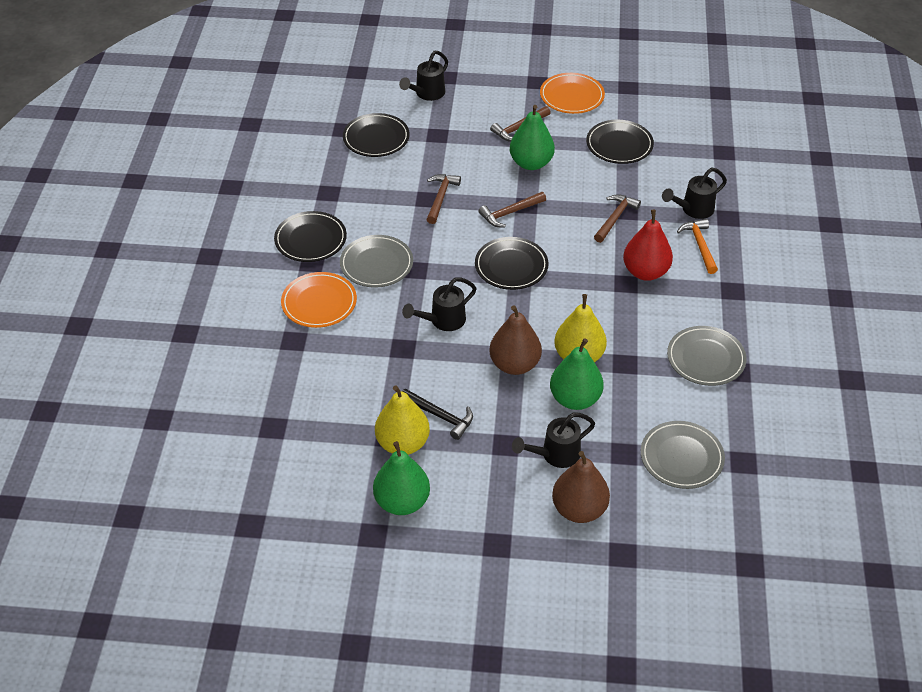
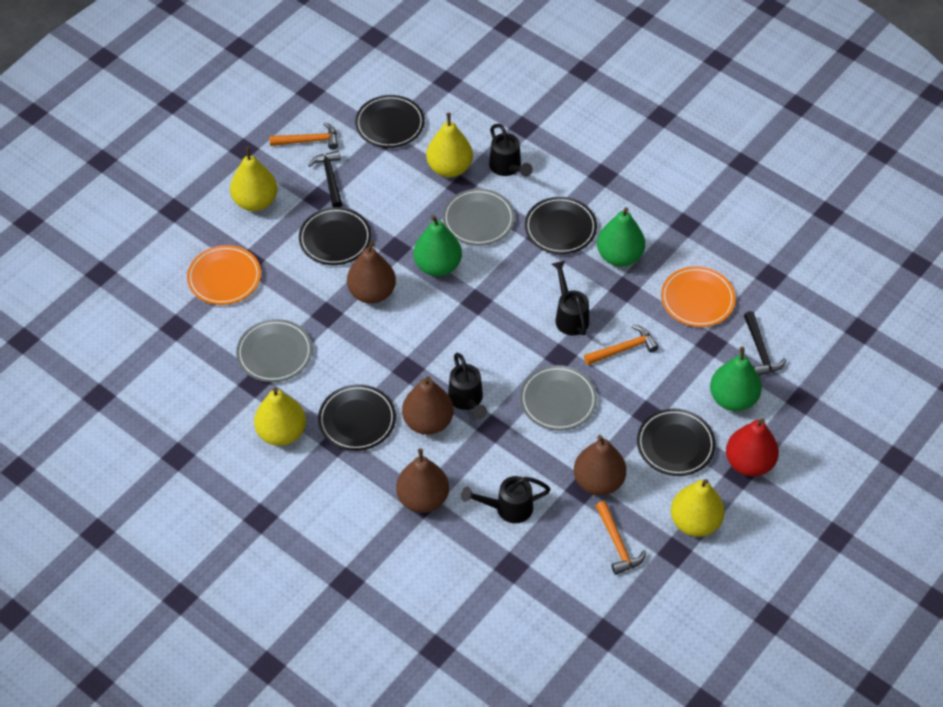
black hammer: [402,389,473,440] = 1 -> [308,150,342,207] [744,311,787,376] = 2
black plate: [274,211,347,262] [343,113,410,157] [475,237,548,290] [586,120,654,164] = 4 -> [299,207,371,265] [318,385,396,451] [355,95,425,148] [525,197,597,254] [637,409,716,476] = 5
brown hammer: [426,174,461,224] [479,192,546,227] [490,106,551,142] [594,194,641,243] = 4 -> none = 0
brown pear: [489,306,542,375] [552,451,610,523] = 2 -> [347,241,396,304] [396,448,449,513] [402,376,454,435] [574,435,626,495] = 4
orange hammer: [677,219,718,274] = 1 -> [269,122,338,150] [584,325,659,365] [596,501,646,575] = 3
yellow pear: [375,385,430,455] [554,294,607,362] = 2 -> [230,147,278,211] [254,388,306,446] [426,113,473,177] [671,479,725,537] = 4

